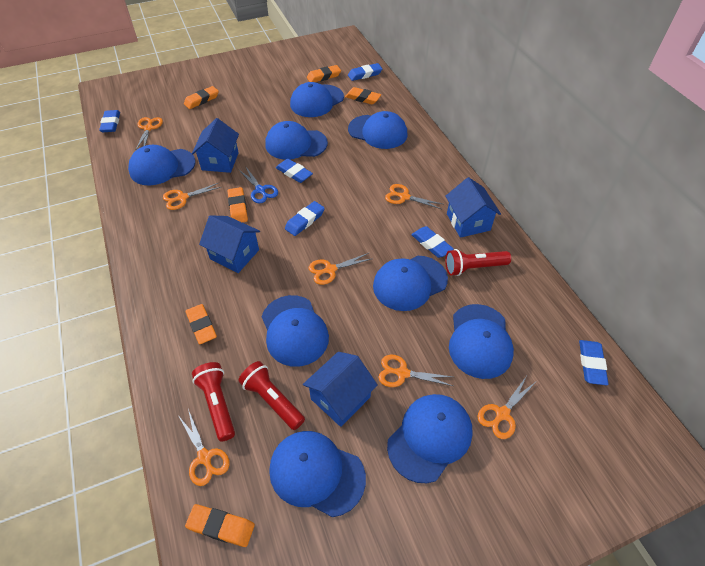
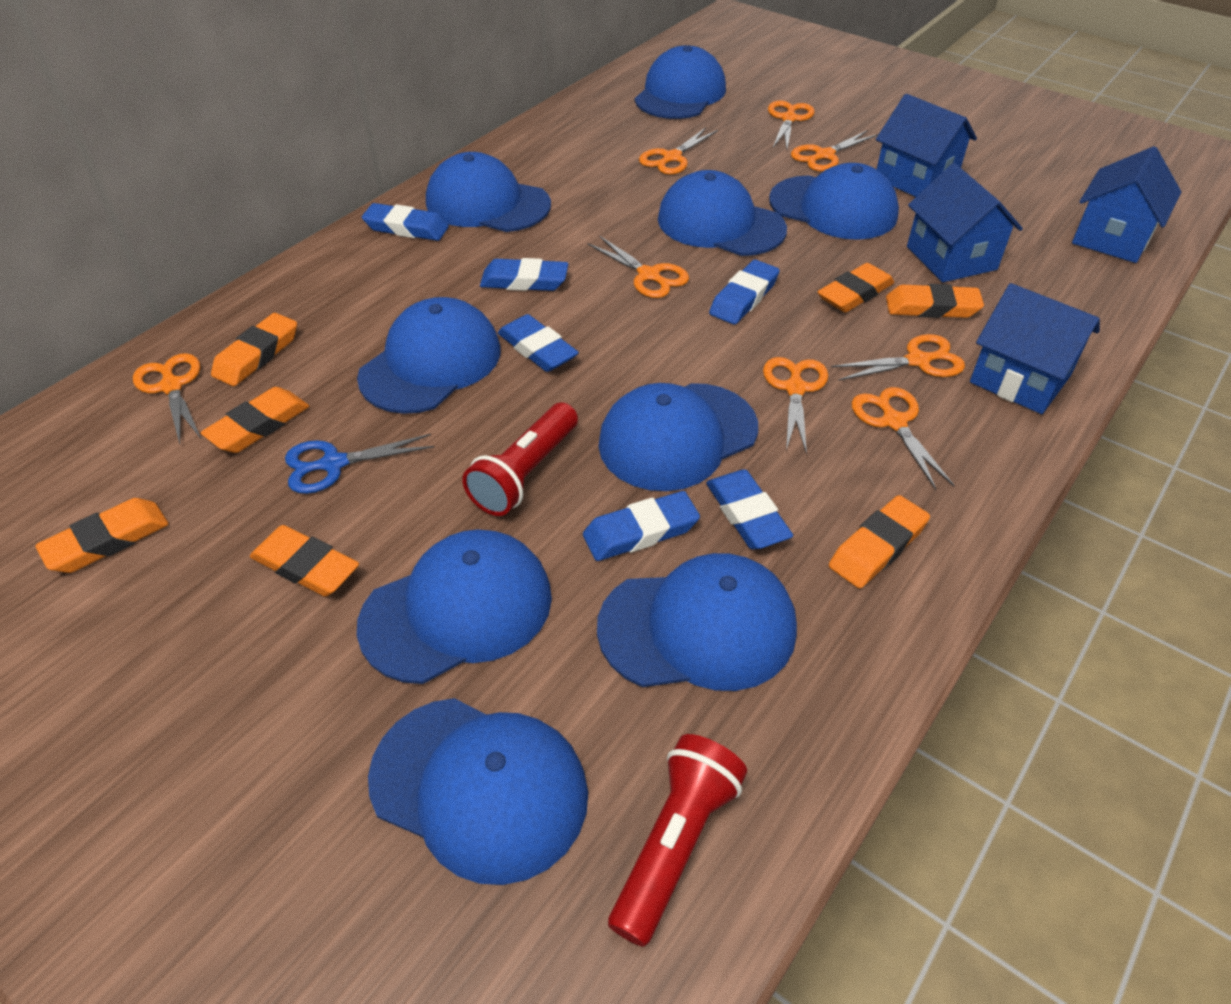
orange eraser: [184,86,219,109] [185,304,217,344] [185,504,255,547] [228,187,248,222] [307,65,341,82] [345,87,381,104] = 6 -> [35,498,169,573] [201,387,309,453] [211,313,297,386] [250,525,359,597] [818,263,894,312] [829,495,930,588] [886,284,984,318] = 7
orange scissors: [136,117,163,149] [163,183,221,210] [178,409,230,486] [309,253,371,285] [378,355,453,387] [385,184,442,209] [478,376,536,439] = 7 -> [133,353,201,444] [588,235,689,298] [639,127,718,175] [763,357,828,454] [768,100,815,149] [791,130,879,172] [831,334,965,381] [852,387,955,490] = 8
red flashlight: [192,362,235,442] [238,361,305,430] [445,249,511,276] = 3 -> [462,402,578,516] [608,734,747,947] = 2

